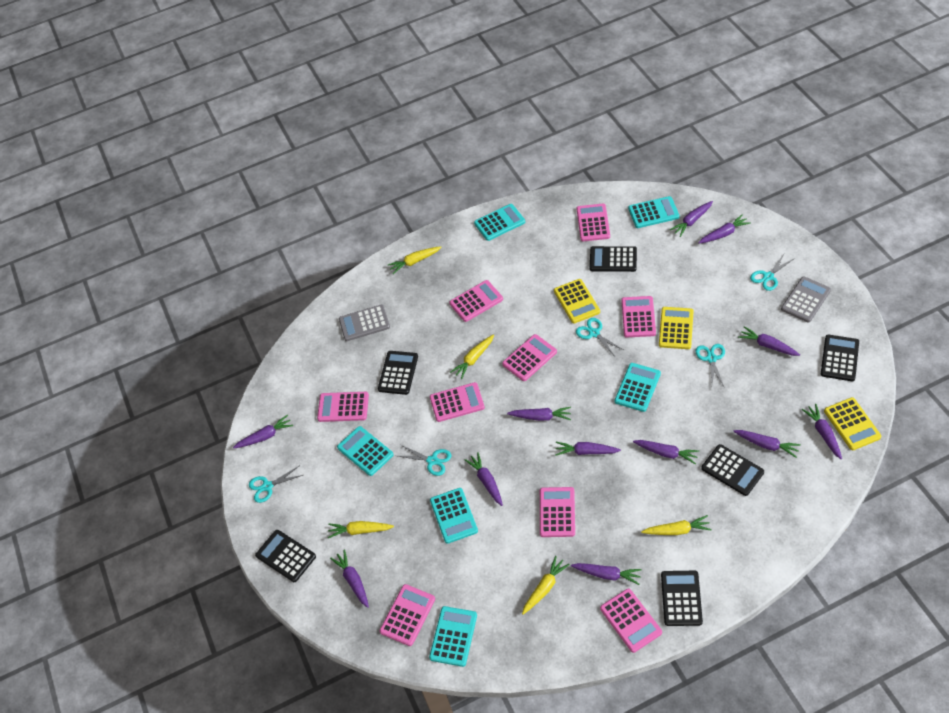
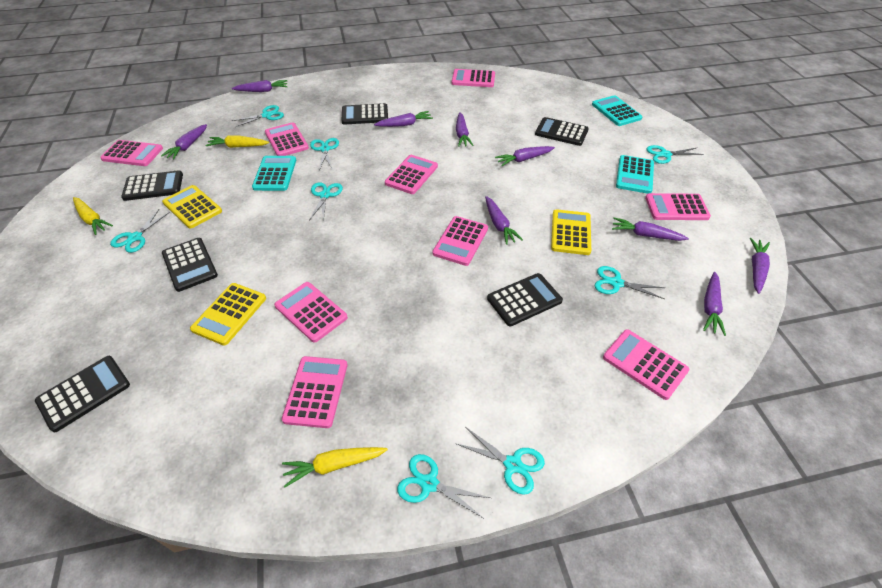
grey calculator: [339,305,390,341] [781,276,831,322] = 2 -> none = 0
purple carrot: [233,415,293,448] [330,550,369,608] [464,452,503,506] [507,407,571,421] [555,442,621,456] [571,563,642,585] [633,440,699,464] [670,201,713,237] [698,214,751,244] [733,430,801,458] [738,326,800,356] [802,404,842,459] = 12 -> [161,124,207,160] [232,80,288,92] [374,111,433,127] [456,112,474,147] [485,196,523,245] [495,146,555,166] [612,217,689,241] [703,272,726,336] [750,238,770,294] = 9
turquoise calculator: [337,426,393,476] [429,606,477,667] [430,488,478,544] [474,204,525,241] [615,363,661,412] [628,196,680,228] = 6 -> [252,156,296,191] [592,95,643,126] [616,155,654,194] = 3
turquoise scissors: [249,465,303,503] [398,445,452,476] [576,318,623,355] [695,344,725,388] [750,254,795,291] = 5 -> [110,209,170,253] [231,105,284,127] [309,182,343,222] [310,138,339,170] [397,454,490,518] [455,427,545,495] [595,266,665,299] [646,145,703,164] = 8
yellow carrot: [328,521,394,538] [388,246,442,274] [450,334,494,379] [522,556,570,615] [641,515,712,535] = 5 -> [73,197,113,235] [205,135,269,148] [282,447,388,487] = 3

